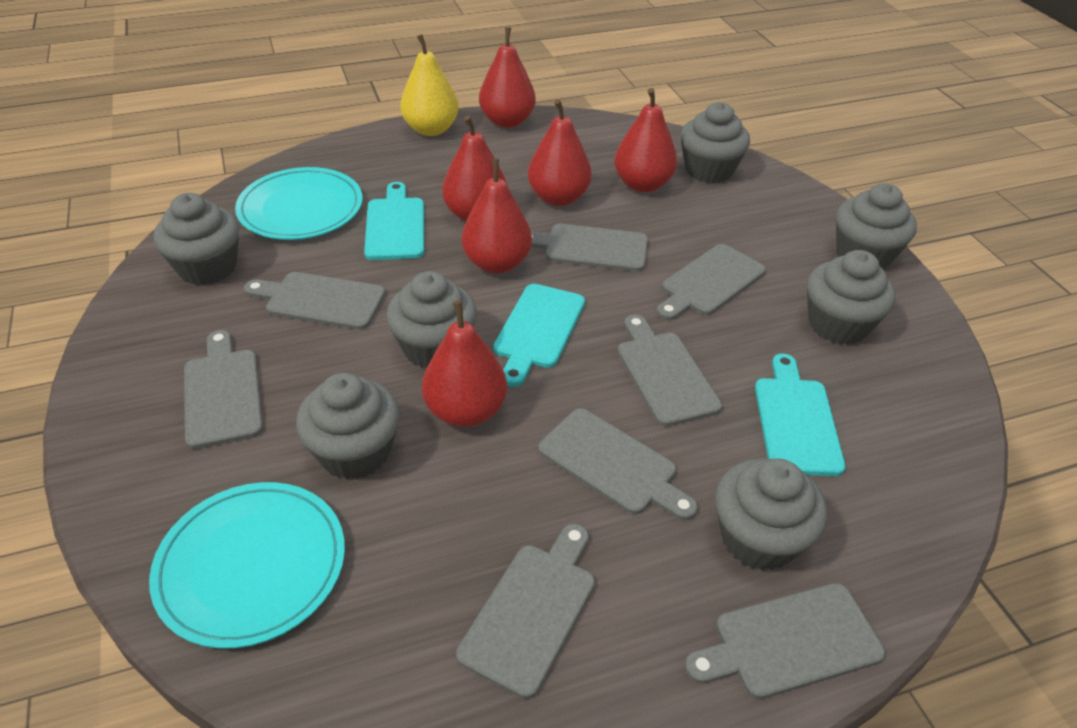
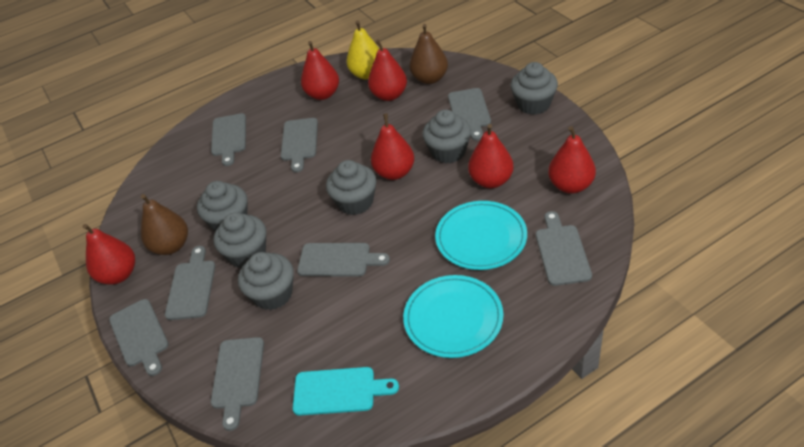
brown pear: none = 0 -> [141,194,188,255] [409,24,448,84] = 2
grey cupcake: [153,193,239,285] [296,373,400,480] [386,271,477,368] [680,102,750,183] [715,458,827,571] [807,250,896,345] [836,183,917,269] = 7 -> [197,181,248,231] [214,212,266,268] [238,252,294,310] [326,160,376,215] [422,110,471,163] [510,62,558,115] = 6
turquoise cutting board: [364,182,424,260] [494,284,585,387] [755,354,846,476] = 3 -> [293,367,399,416] = 1

